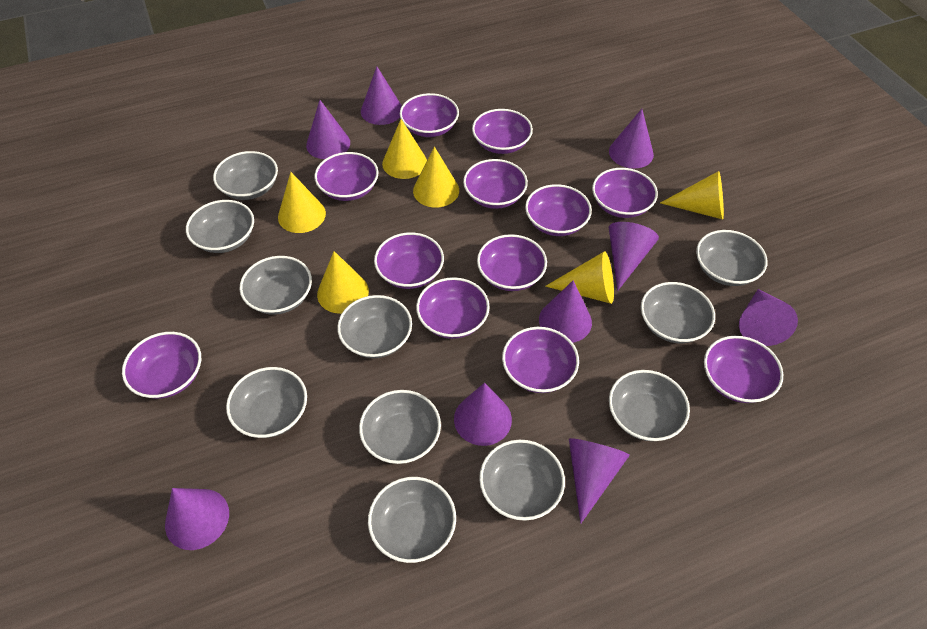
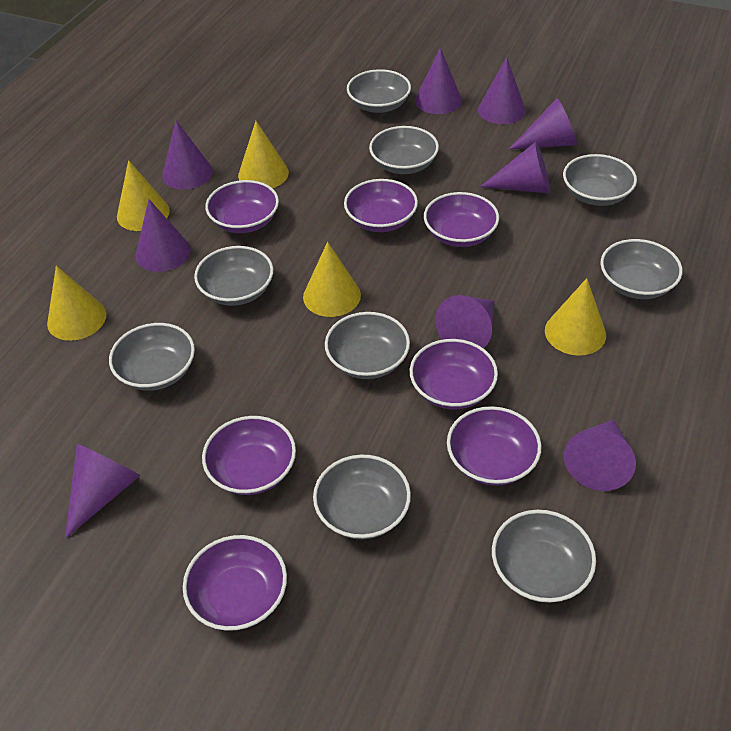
grey bowl: [186,200,254,253] [213,151,278,200] [226,367,307,438] [239,256,312,315] [337,295,412,358] [359,390,441,464] [368,477,456,563] [479,440,565,521] [609,370,690,441] [641,282,715,343] [696,230,768,286] = 11 -> [109,323,195,391] [194,246,273,306] [313,455,411,539] [325,312,410,379] [347,69,411,113] [369,126,439,174] [492,510,596,603] [563,154,637,206] [600,239,683,299] = 9
purple bowl: [122,332,201,399] [314,152,378,201] [374,232,444,289] [400,93,459,137] [416,277,490,339] [463,159,528,209] [472,109,533,154] [477,234,547,291] [502,327,579,393] [525,184,592,236] [592,168,658,218] [704,336,783,403] = 12 -> [183,535,287,631] [202,416,296,495] [205,180,279,233] [344,179,418,232] [410,339,498,409] [424,192,499,247] [447,406,541,486] = 7
yellow cone: [278,172,326,233] [317,251,369,314] [382,119,427,179] [413,147,459,208] [545,251,614,304] [660,171,724,220] = 6 -> [47,266,106,341] [117,160,170,231] [238,121,289,188] [303,242,361,317] [545,278,606,356] = 5

